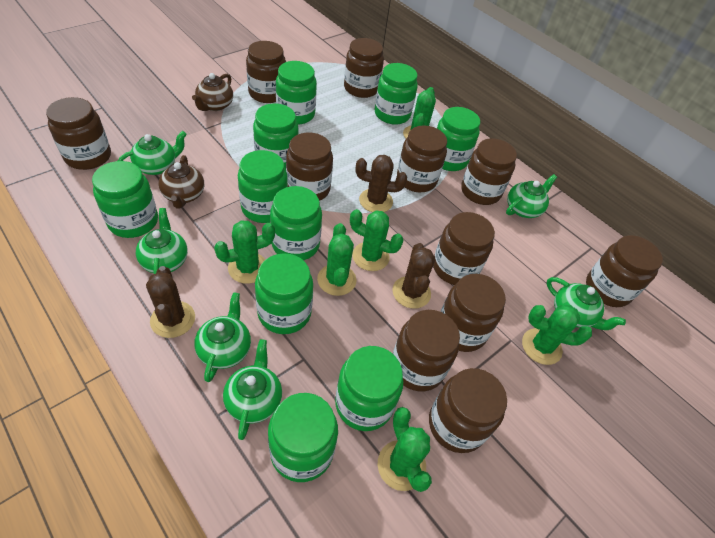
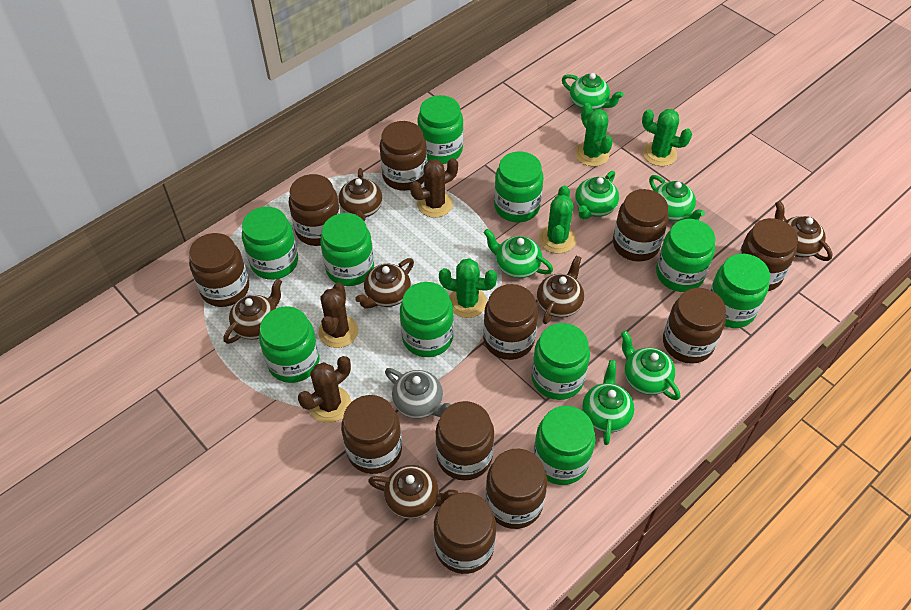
brown teapot: [158,155,204,208] [192,73,233,111] = 2 -> [224,279,282,344] [339,168,382,222] [355,258,414,308] [368,465,458,519] [537,255,584,324] [775,201,833,261] = 6
green cactus: [214,220,275,284] [317,223,357,296] [350,209,403,271] [378,407,432,492] [403,87,436,138] [522,305,592,365] = 6 -> [439,258,497,318] [539,186,576,254] [575,103,613,166] [642,109,692,166] = 4
grey teapot: none = 0 -> [385,368,452,419] = 1

